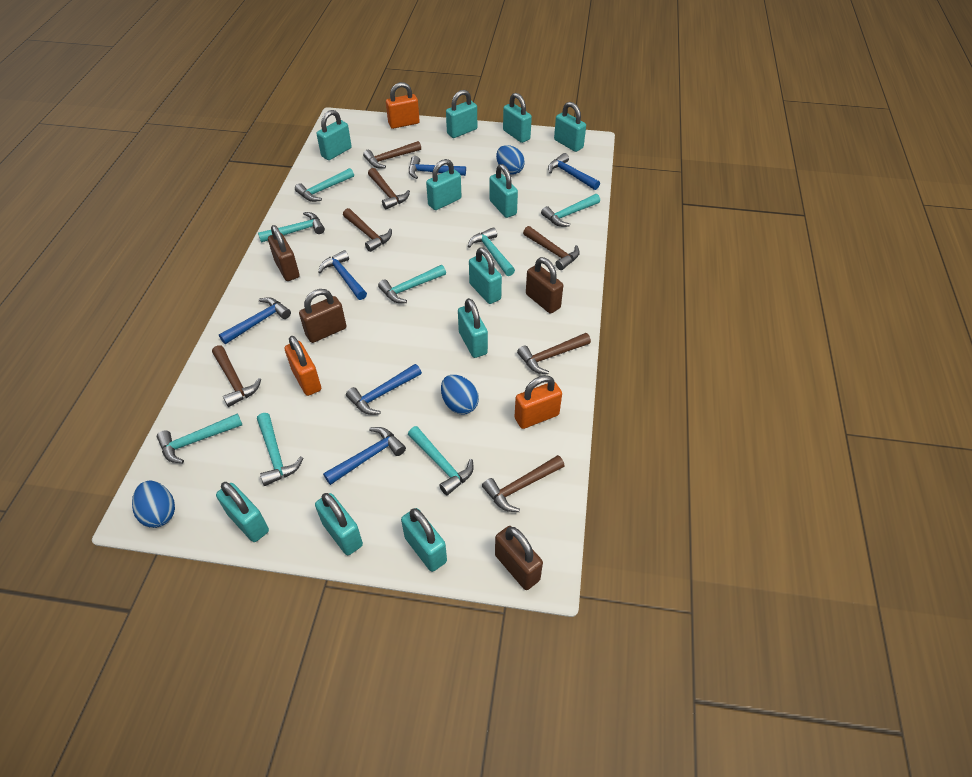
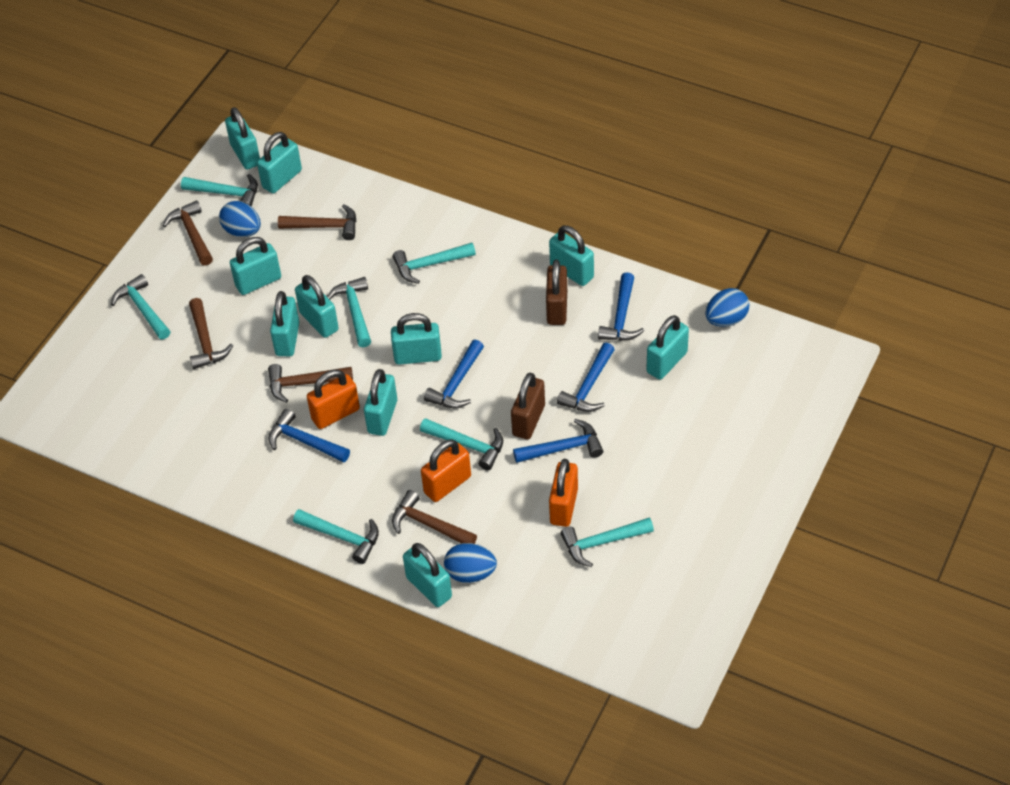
blue hammer: [219,297,291,344] [318,250,367,300] [323,427,406,485] [346,364,422,415] [409,156,466,179] [548,153,600,190] = 6 -> [268,409,350,462] [424,340,484,408] [513,419,603,463] [557,343,615,412] [598,272,644,341] = 5
brown hammer: [212,345,261,407] [343,208,392,252] [363,141,421,168] [368,168,410,210] [482,455,565,512] [517,333,591,374] [523,226,580,270] = 7 -> [163,200,213,266] [189,298,233,369] [268,364,353,403] [278,204,356,240] [392,490,477,544] = 5
brown padlock: [268,225,300,281] [299,289,346,343] [495,526,543,590] [526,257,563,314] = 4 -> [511,373,545,439] [546,260,567,325] = 2
turquoise hammer: [157,413,242,464] [257,413,303,486] [258,212,325,243] [295,168,354,202] [378,265,446,303] [408,426,473,495] [468,227,515,276] [541,194,600,227] = 8 -> [111,274,170,339] [181,174,258,207] [293,509,379,564] [327,277,371,347] [392,243,476,284] [420,418,503,470] [561,518,654,567] = 7
turquoise padlock: [216,482,269,542] [315,493,363,555] [317,110,352,160] [401,508,447,572] [426,159,461,210] [446,90,477,138] [458,298,488,358] [469,247,502,304] [489,164,518,218] [503,93,532,143] [554,102,586,152] = 11 -> [225,107,260,170] [230,237,281,295] [257,132,302,193] [270,291,299,356] [295,275,339,338] [364,369,397,436] [391,313,442,365] [403,543,452,607] [549,226,594,286] [646,315,689,380] = 10

